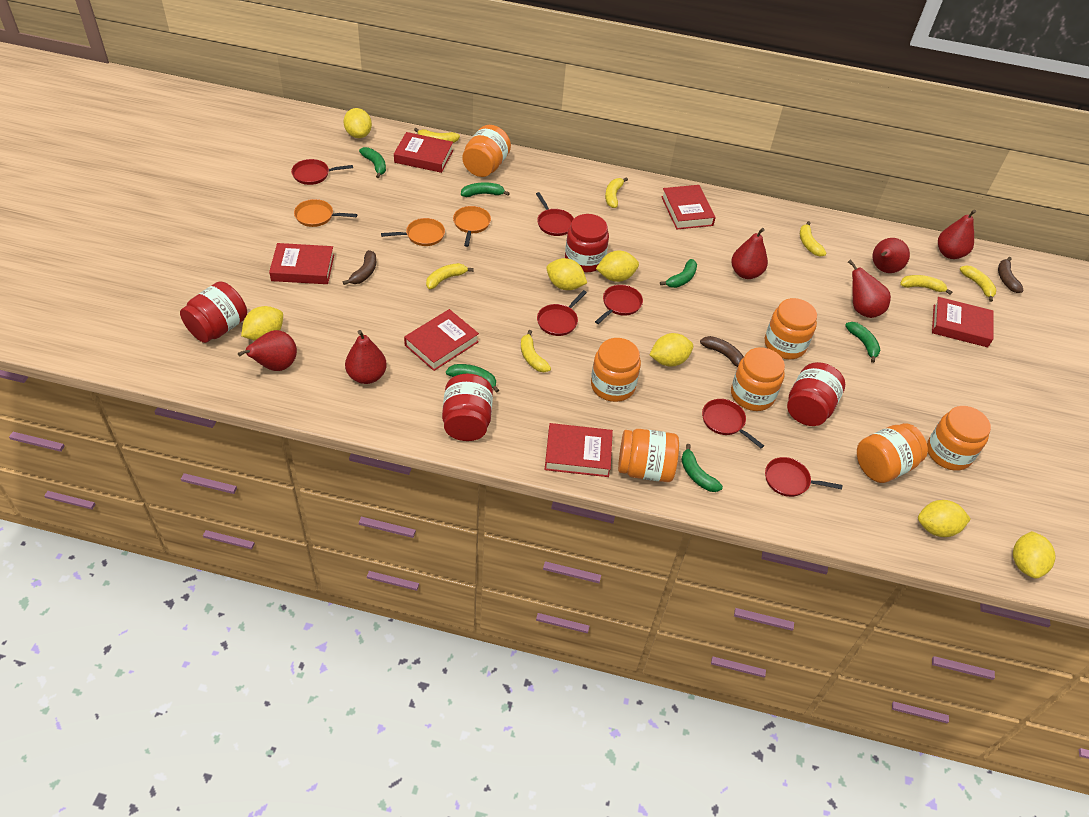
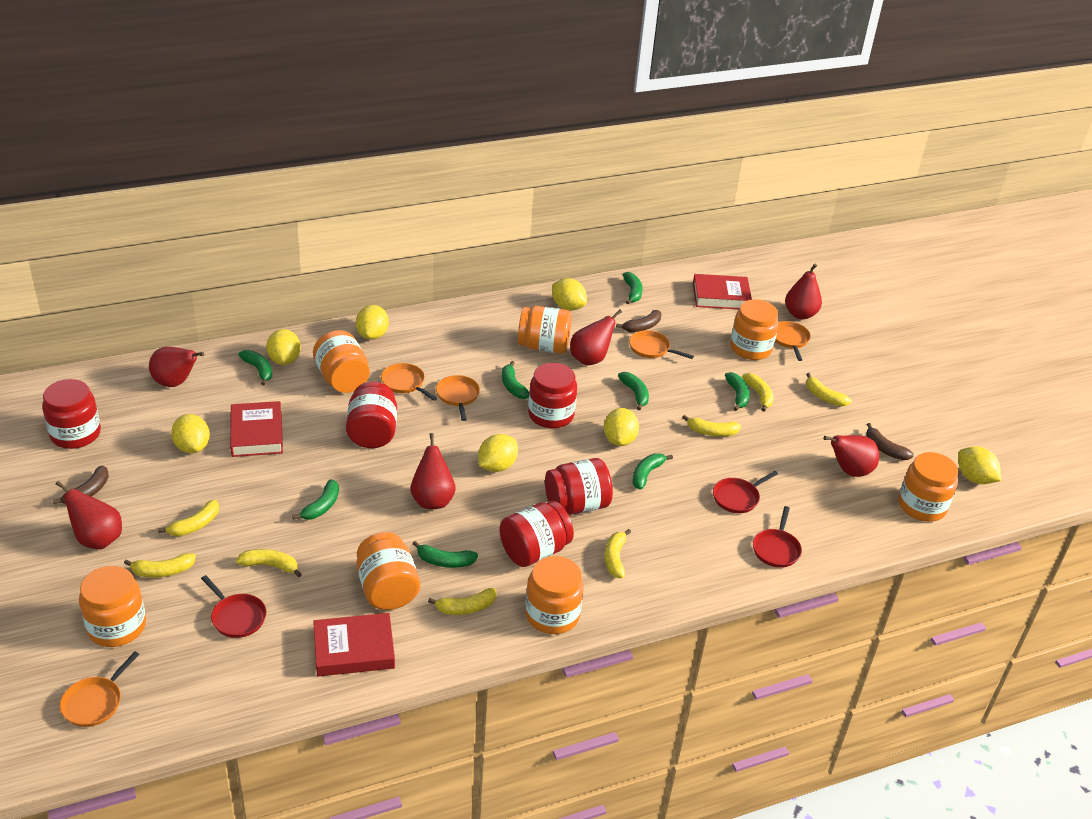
green banana: [359,147,386,178] [446,364,499,393] [461,182,510,197] [660,259,697,288] [681,444,723,492] [845,322,880,363] = 6 -> [238,350,272,386] [292,479,339,520] [413,541,478,568] [502,361,529,399] [618,372,649,411] [623,272,642,304] [632,453,673,490] [725,372,750,411] = 8
orange pan: [294,199,357,227] [381,218,445,246] [453,206,491,247] = 3 -> [60,651,140,727] [381,363,437,401] [436,375,480,421] [629,330,694,359] [775,321,811,361] = 5
red book: [269,243,334,284] [394,132,453,173] [404,309,479,371] [545,423,613,477] [661,185,716,230] [932,297,994,347] = 6 -> [230,401,283,457] [313,613,395,677] [693,274,752,309] = 3
red jar: [180,281,247,343] [442,374,493,441] [565,214,609,272] [787,362,845,426] = 4 -> [42,379,101,449] [346,382,397,448] [499,501,574,567] [528,363,577,428] [545,458,613,515] = 5
red pan: [291,159,353,185] [536,192,574,236] [537,290,587,336] [595,285,643,324] [702,399,764,448] [765,457,842,497] = 6 -> [201,575,266,638] [713,471,778,513] [753,506,802,568] = 3
yellow banana: [414,128,460,143] [426,263,474,289] [521,330,551,372] [605,177,628,208] [800,221,826,257] [900,275,952,295] [960,265,996,302] = 7 -> [124,553,196,578] [158,500,219,536] [236,549,302,577] [428,588,496,615] [605,529,631,578] [682,415,741,436] [742,373,773,412] [806,373,852,406] = 8

